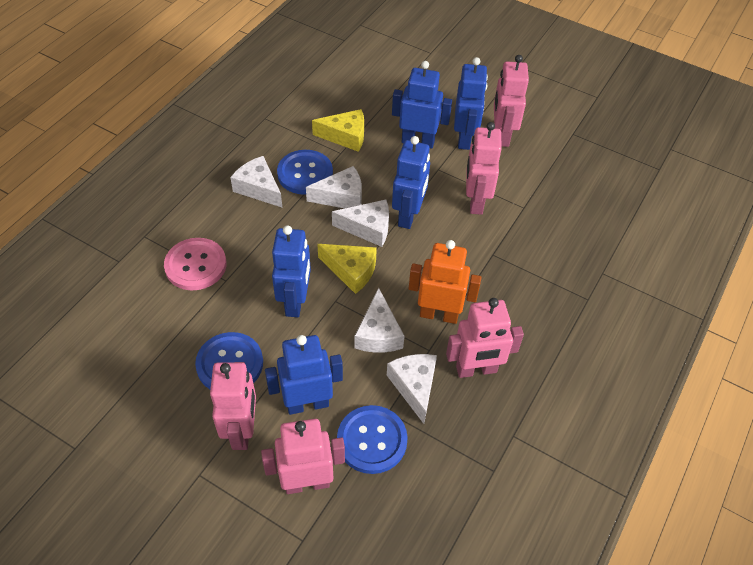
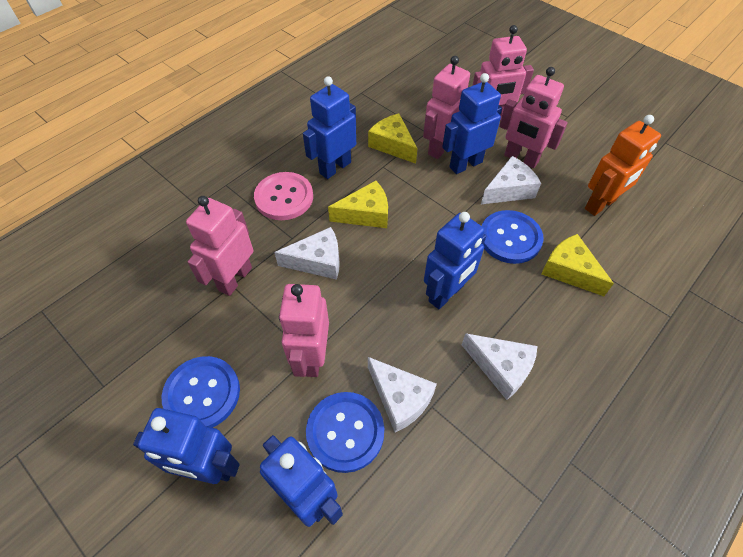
white cheese: [230,156,282,207] [306,166,362,208] [332,200,389,247] [355,288,404,353] [387,354,437,424] = 5 -> [274,227,340,280] [368,357,437,433] [462,333,537,400] [481,156,541,204] = 4
yellow cheese: [312,109,364,152] [317,244,377,294] = 2 -> [328,181,388,228] [368,114,417,164] [541,234,614,296] = 3

